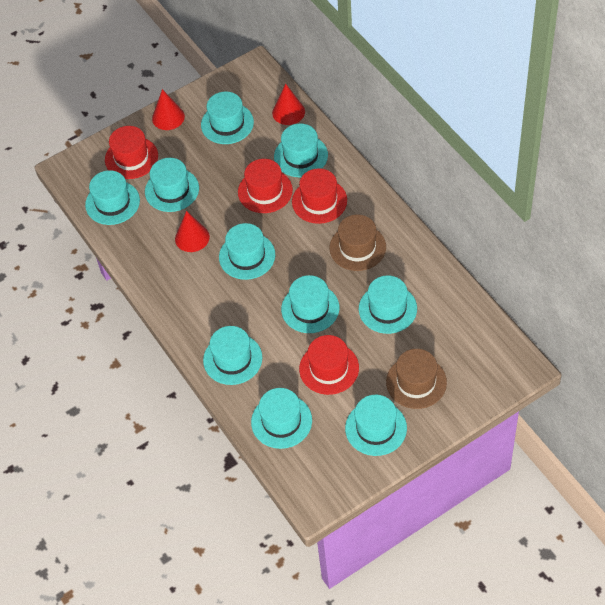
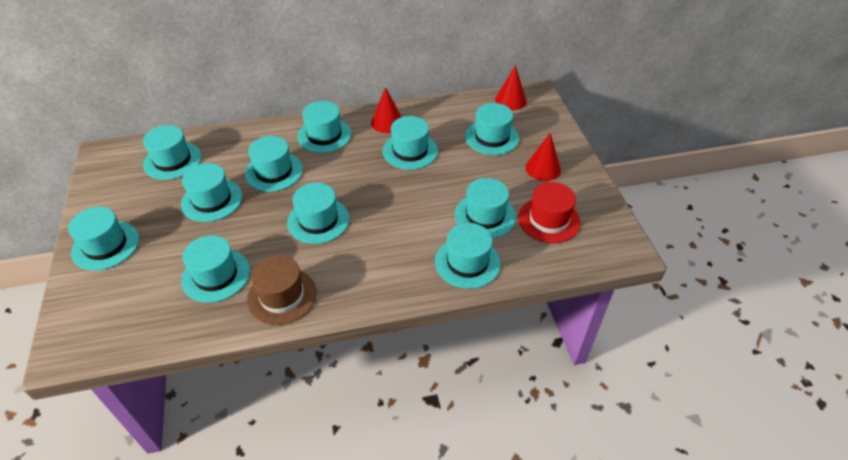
brown hat: [329,214,386,271] [386,349,447,409] = 2 -> [247,255,317,325] = 1
red hat: [105,126,158,179] [238,159,293,213] [292,168,347,224] [299,335,359,395] = 4 -> [518,182,581,243] = 1
turquoise hat: [85,170,140,225] [145,158,199,212] [201,91,254,144] [203,326,262,385] [219,223,275,280] [251,388,312,449] [274,123,328,177] [281,275,339,333] [345,395,407,456] [359,275,417,334] = 10 -> [68,207,139,271] [143,125,202,180] [181,163,242,222] [181,235,250,303] [245,136,303,192] [287,183,349,244] [297,101,352,153] [383,116,438,170] [435,223,501,289] [455,178,516,238] [465,103,519,155] = 11

